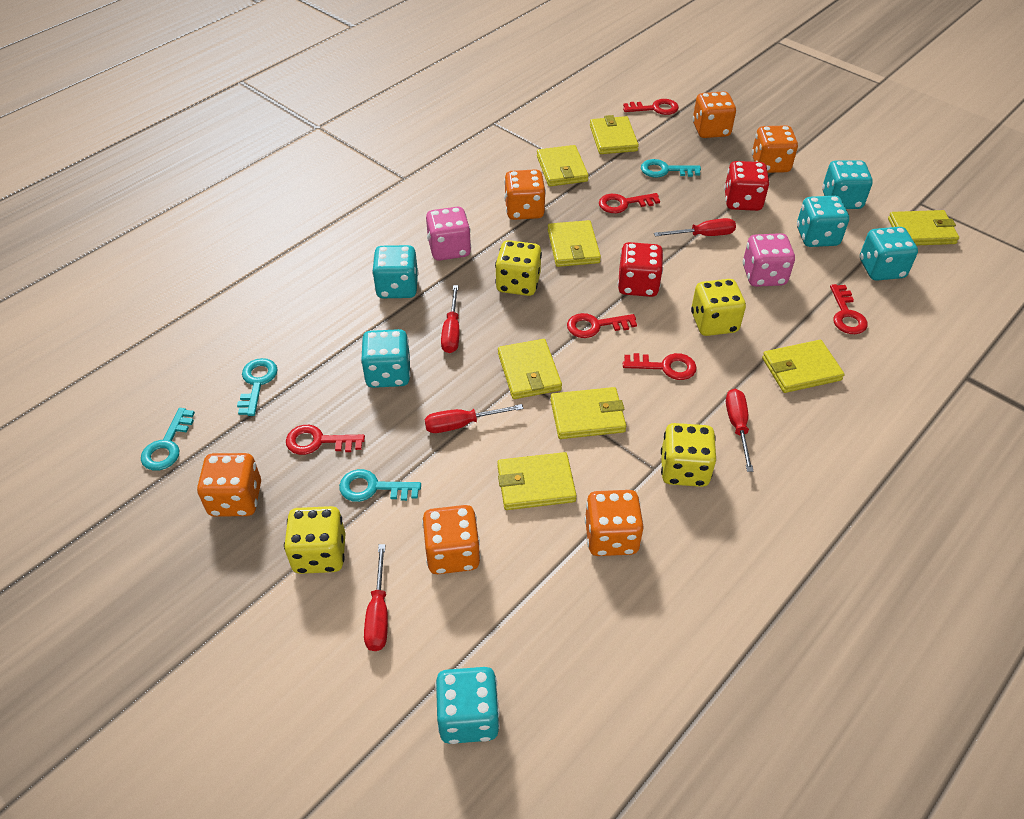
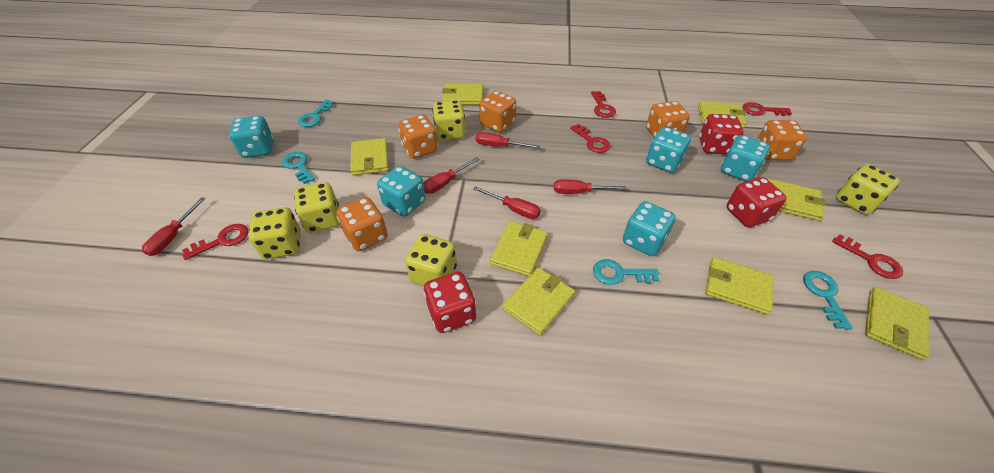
orange dice: [197,453,261,517] [422,505,481,574] [504,169,546,220] [585,490,644,556] [693,91,736,138] [752,125,798,173] = 6 -> [336,197,388,251] [398,115,438,159] [479,91,516,133] [646,101,690,138] [757,120,807,160] = 5
pink dice: [426,207,471,261] [743,233,795,287] = 2 -> none = 0
red dice: [618,242,663,297] [724,161,770,211] = 2 -> [424,272,476,333] [699,114,744,154] [727,177,787,227] = 3
red key: [286,425,365,455] [567,313,637,338] [599,193,660,213] [623,99,679,115] [623,353,697,380] [830,284,868,334] = 6 -> [182,224,248,260] [570,124,611,153] [591,91,616,118] [742,102,792,116] [832,234,903,279] = 5
turquoise dice: [361,329,411,388] [372,245,418,298] [435,667,500,744] [797,196,849,247] [822,160,873,209] [860,227,918,281] = 6 -> [229,116,274,158] [377,166,426,217] [623,201,676,256] [646,127,691,173] [721,135,770,182] = 5
yellow dice: [284,506,346,574] [495,240,542,296] [661,423,716,487] [691,279,746,336] = 4 -> [248,207,301,259] [294,182,340,233] [405,234,457,286] [432,100,466,140] [836,164,900,215] = 5

